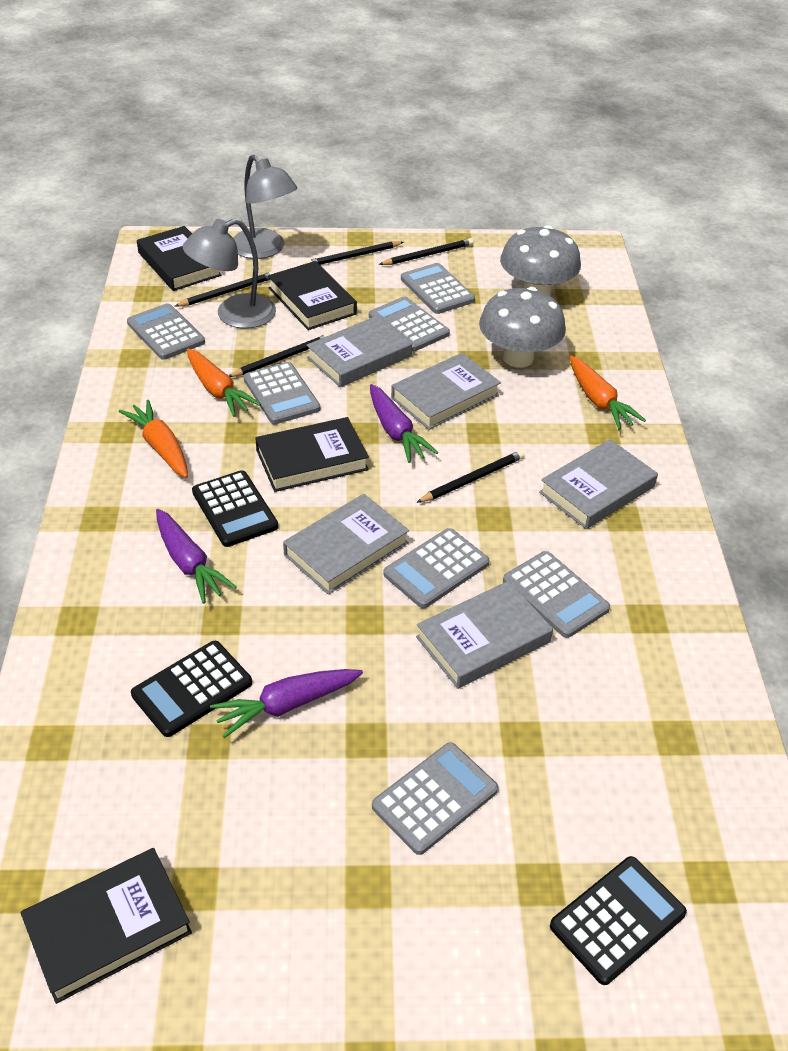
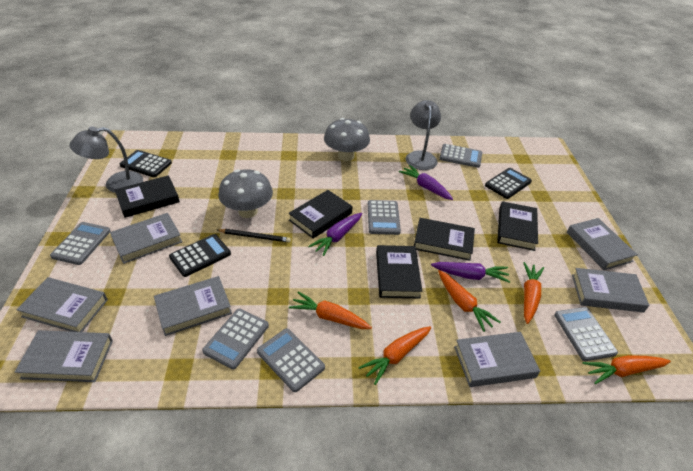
black book: [20,848,192,1004] [137,226,222,291] [255,417,369,492] [268,261,357,330] = 4 -> [115,175,180,218] [288,190,352,239] [376,245,422,299] [414,218,475,261] [497,201,538,251] = 5
black pencil: [175,271,275,307] [229,334,329,377] [306,241,403,265] [379,238,474,265] [416,450,525,503] = 5 -> [217,229,291,242] = 1
grey book: [283,494,409,595] [306,315,412,387] [391,353,501,430] [416,581,553,689] [539,439,658,529] = 5 -> [15,330,113,382] [16,277,108,332] [110,213,182,264] [154,276,232,336] [454,332,540,387] [567,218,638,270] [572,268,649,312] = 7
grey calculator: [127,303,205,360] [244,362,320,424] [369,297,450,351] [372,742,498,855] [383,528,489,608] [401,263,475,314] [503,551,610,638] = 7 -> [50,222,110,265] [202,309,269,369] [257,328,325,392] [368,200,401,235] [439,144,482,168] [554,307,618,361] = 6
orange carrot: [119,400,188,478] [187,349,261,417] [570,356,646,430] = 3 -> [289,292,372,329] [358,326,431,385] [438,270,500,332] [523,262,544,324] [583,355,671,384] = 5

